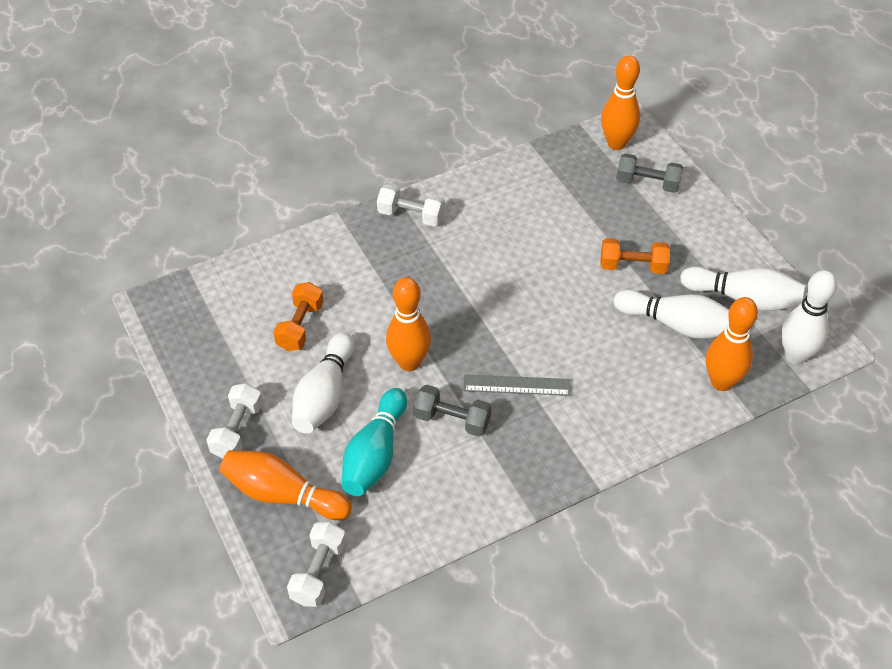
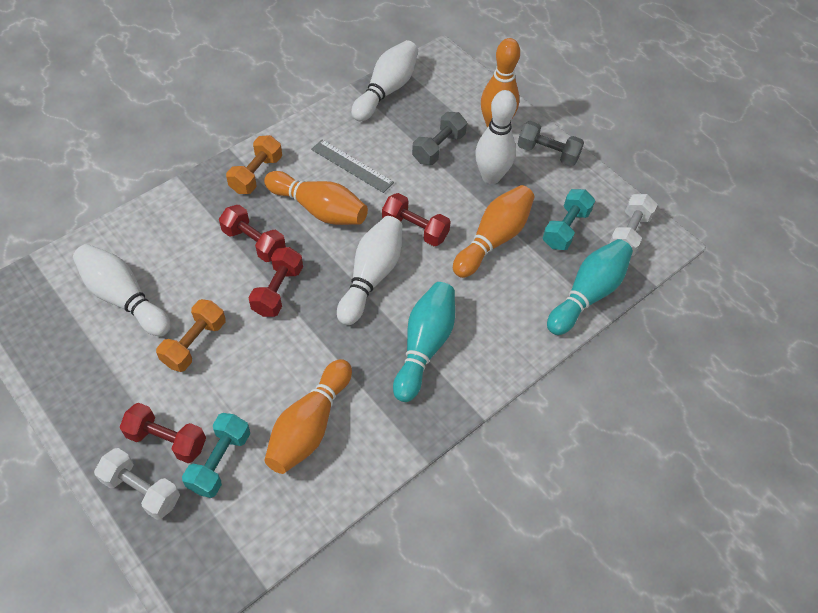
red dumbbell: none = 0 -> [119,403,206,463] [219,205,286,262] [248,247,303,317] [382,193,451,246] = 4
turquoise bowling pin: [342,388,407,496] = 1 -> [393,282,455,402] [547,239,633,335] = 2
turquoise dumbbell: none = 0 -> [182,413,250,498] [543,189,595,250] = 2
white dumbbell: [206,383,263,459] [287,522,346,607] [377,184,445,226] = 3 -> [94,448,180,520] [609,194,658,256] = 2

